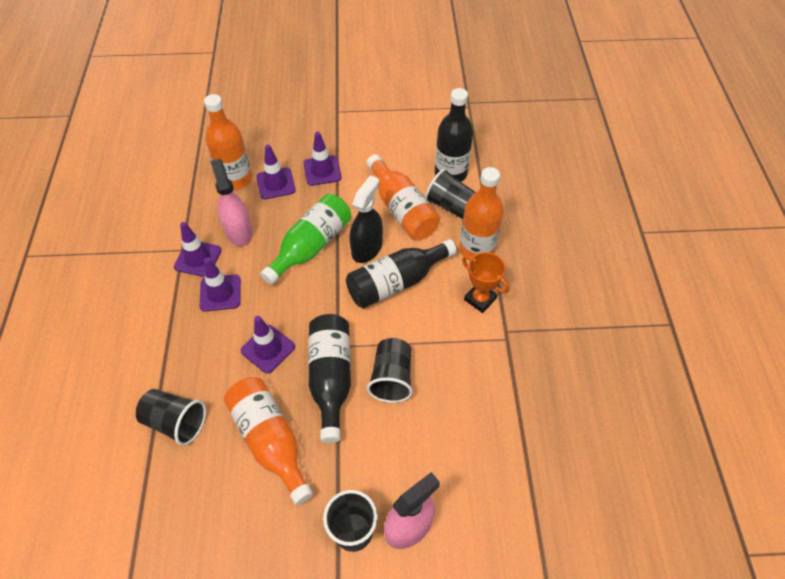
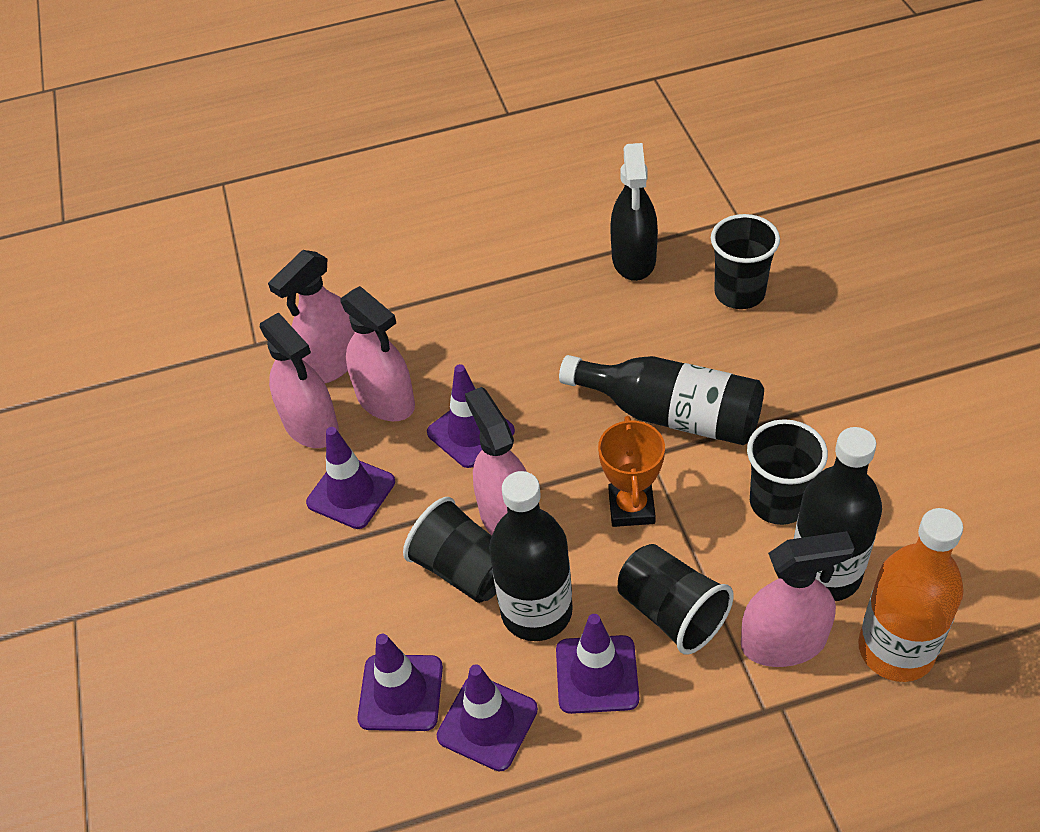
green bottle: [260,194,351,285] = 1 -> none = 0
orange bottle: [204,94,252,190] [224,377,313,505] [367,154,440,240] [459,167,504,257] = 4 -> [858,508,964,682] = 1
pink spray bottle: [210,159,253,246] [384,472,440,549] = 2 -> [260,312,339,448] [268,250,355,383] [341,286,415,421] [465,387,527,535] [741,531,855,667] = 5

